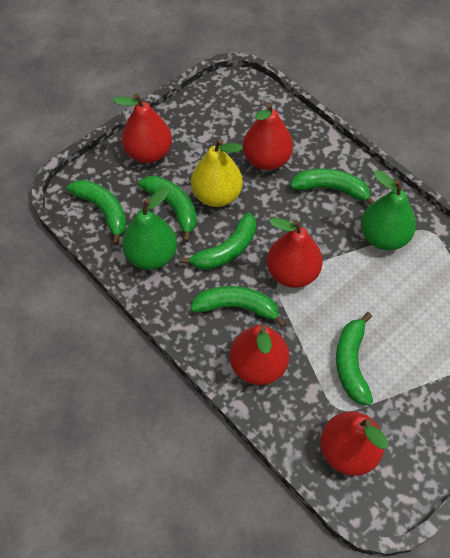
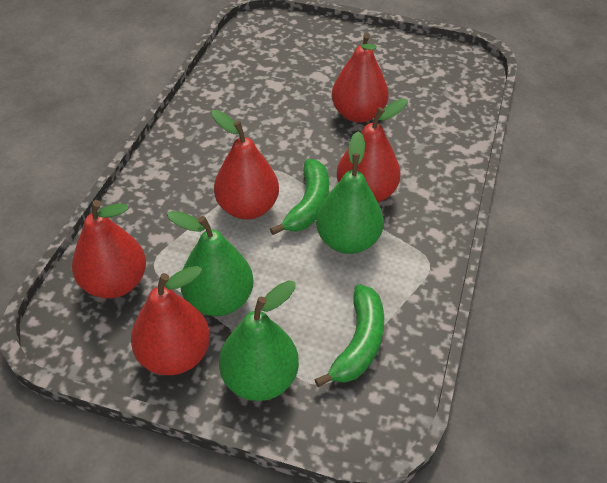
green banana: [67,180,127,245] [138,176,197,242] [179,213,256,270] [190,286,287,328] [290,168,375,205] [336,312,373,405] = 6 -> [270,159,329,235] [314,284,384,387] = 2
green pear: [122,187,177,270] [361,170,416,250] = 2 -> [167,211,254,316] [219,280,299,401] [316,131,384,254] = 3
yellow pear: [191,138,243,207] = 1 -> none = 0

